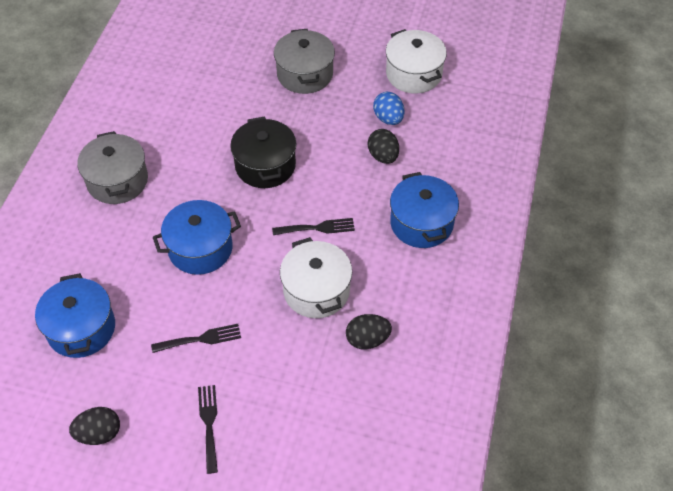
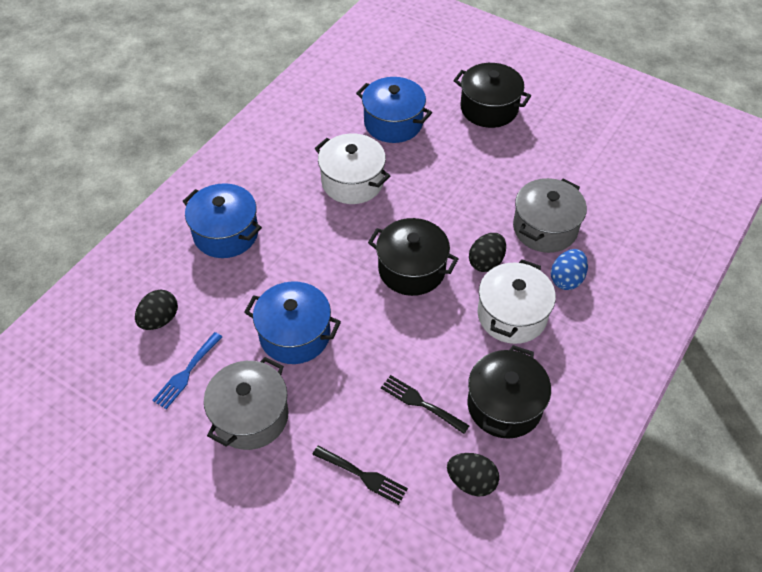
black fork: [151,324,241,353] [198,385,218,474] [272,218,355,235] = 3 -> [312,446,408,505] [381,375,469,434] = 2
black pot: [230,116,297,188] = 1 -> [368,218,459,296] [453,63,531,128] [467,345,551,439] = 3
blue fork: none = 0 -> [152,332,222,409] = 1

